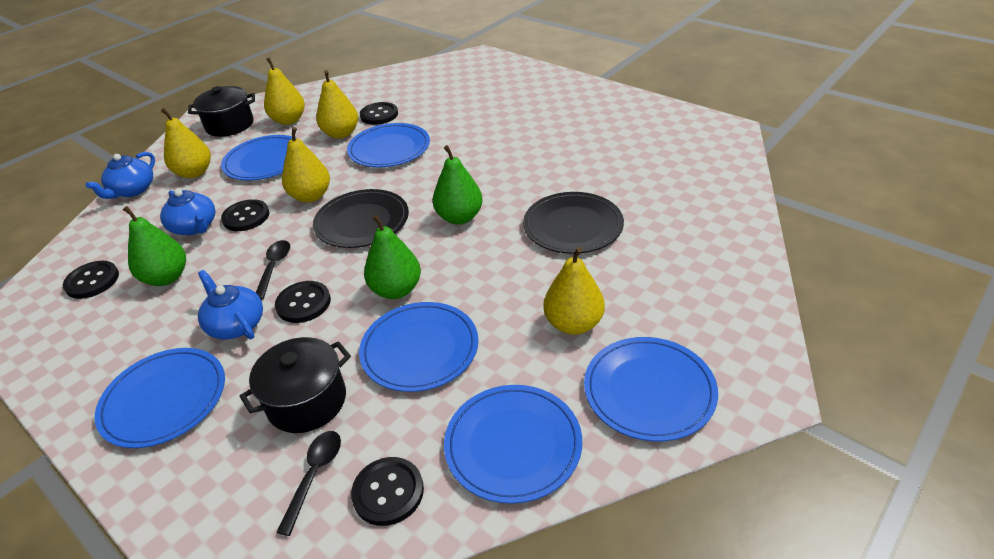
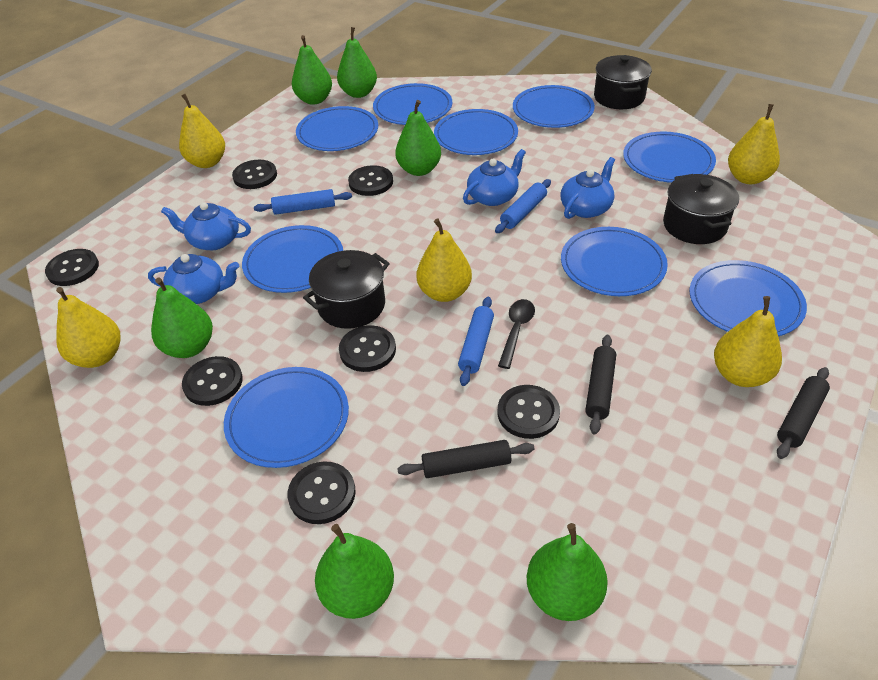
black button: [63,261,119,299] [221,199,269,231] [275,281,331,323] [351,457,424,526] [360,102,398,125] = 5 -> [45,249,99,286] [182,356,243,406] [232,160,277,189] [288,461,356,524] [339,325,396,372] [348,165,393,196] [498,385,560,439] = 7
black plate: [313,189,409,248] [523,192,624,254] = 2 -> none = 0
black pot: [188,86,255,137] [239,337,351,433] = 2 -> [303,250,390,329] [594,55,652,109] [663,174,739,244] = 3
black rolling pin: none = 0 -> [397,440,535,478] [585,335,616,435] [777,367,830,459] = 3
black spoon: [256,240,290,300] [276,431,341,536] = 2 -> [498,299,535,369] = 1
blue plate: [95,348,225,448] [221,135,298,181] [347,123,430,167] [359,302,479,392] [444,385,582,504] [584,337,718,441] = 6 -> [224,367,349,468] [242,225,343,293] [296,106,378,151] [373,83,452,125] [434,109,518,155] [513,85,595,128] [561,227,668,296] [623,132,716,183] [690,260,807,336] = 9
blue rolling pin: none = 0 -> [254,189,352,215] [458,297,494,386] [495,179,551,233] = 3
blue teapot: [86,152,155,199] [160,189,215,235] [198,270,263,339] = 3 -> [148,254,239,304] [161,202,251,250] [463,149,526,206] [561,157,615,219] = 4
green pear: [123,206,186,286] [364,214,421,299] [433,145,483,224] = 3 -> [151,278,213,358] [292,35,332,105] [315,524,394,619] [337,27,377,98] [395,100,441,176] [527,523,608,621] = 6

